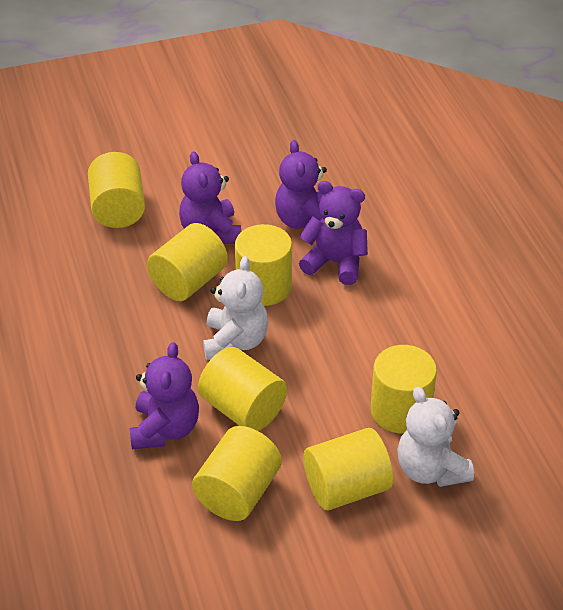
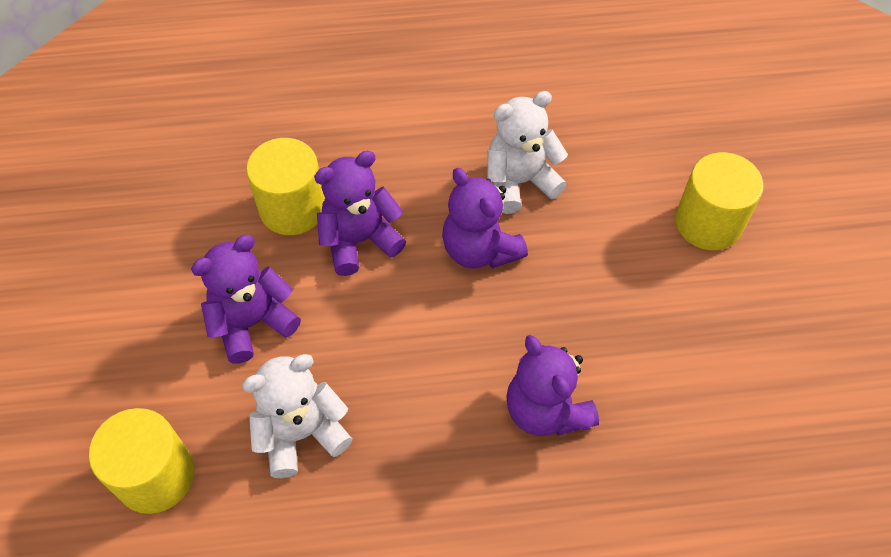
yellow cylinder: [88,152,145,228] [147,223,228,301] [192,426,282,521] [198,347,287,431] [235,224,292,306] [303,428,393,510] [371,345,437,434] = 7 -> [89,408,194,514] [246,138,325,235] [675,152,763,250] = 3

